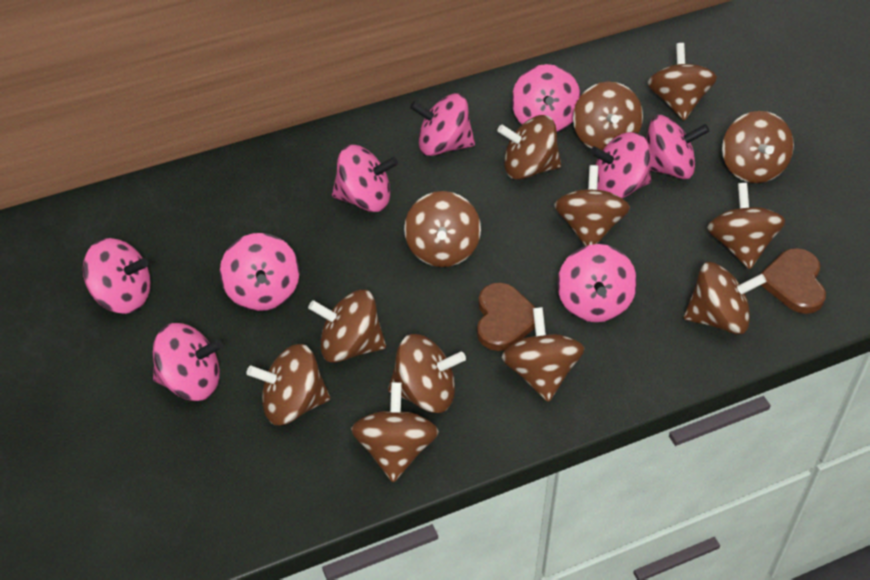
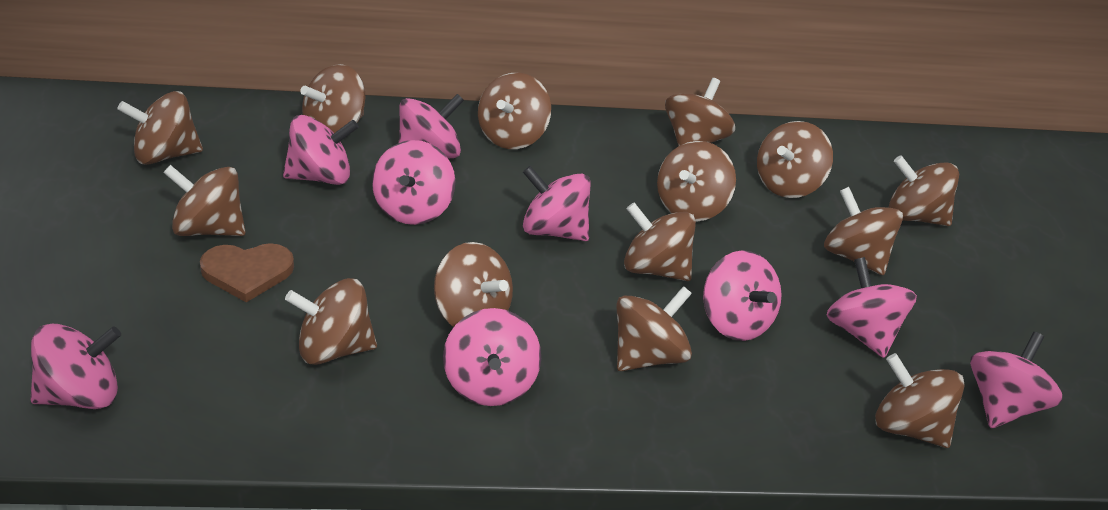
brown heart: [477,283,536,351] [761,248,826,314] = 2 -> [200,243,294,302] = 1
brown spinning top: [247,344,330,425] [308,290,386,363] [351,382,439,482] [388,334,466,413] [404,191,481,267] [497,115,561,180] [502,307,585,402] [554,165,630,246] [573,82,643,150] [648,43,717,120] [684,262,766,334] [707,183,785,269] [722,111,794,183] = 13 -> [117,91,203,165] [163,165,245,236] [285,278,377,365] [300,64,365,133] [434,242,513,327] [478,73,551,149] [617,286,692,371] [624,202,696,281] [657,141,736,222] [665,78,735,146] [757,121,833,198] [824,187,903,275] [875,353,965,448] [889,155,959,226] = 14

